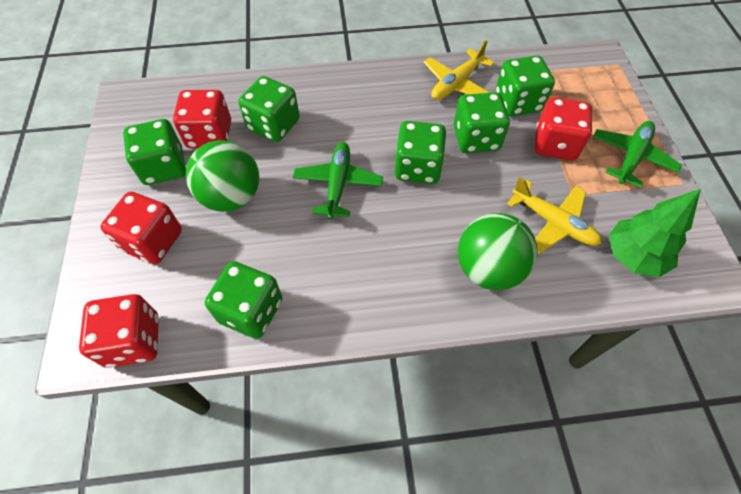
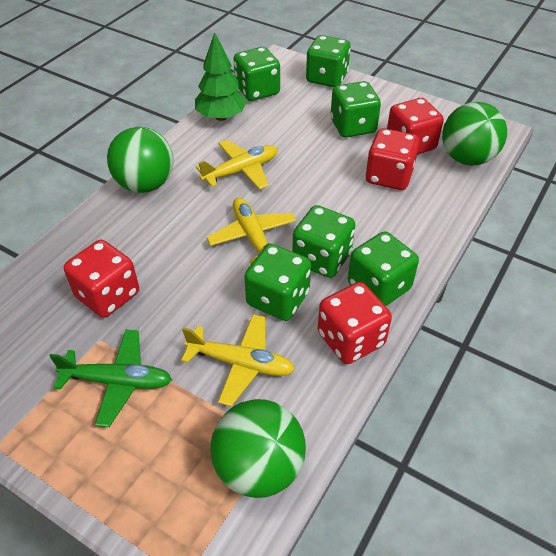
green ball: [186,140,259,212] [458,213,537,290] = 2 -> [107,127,173,193] [211,399,306,498] [442,102,507,166] = 3
green plane: [293,142,383,220] [593,121,682,188] = 2 -> [50,329,172,427] = 1
yellow plane: [424,40,494,100] [507,177,602,254] = 2 -> [181,314,295,406] [196,140,278,190] [207,198,297,264] = 3

